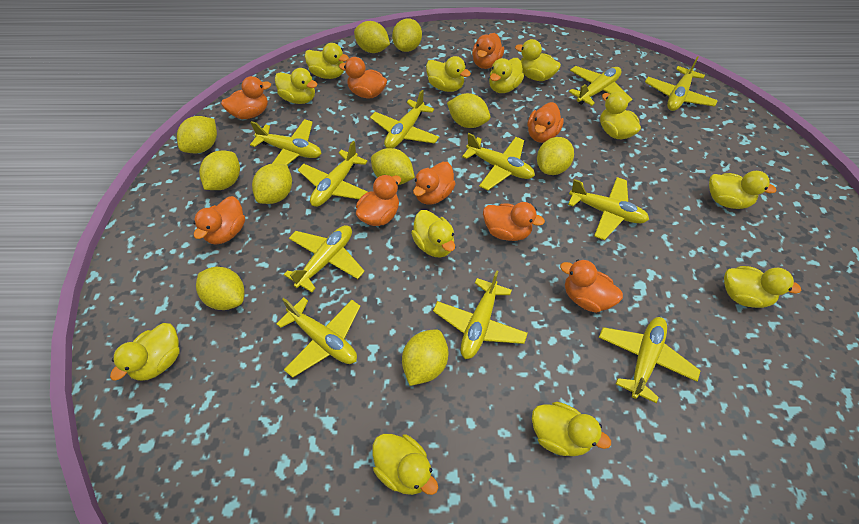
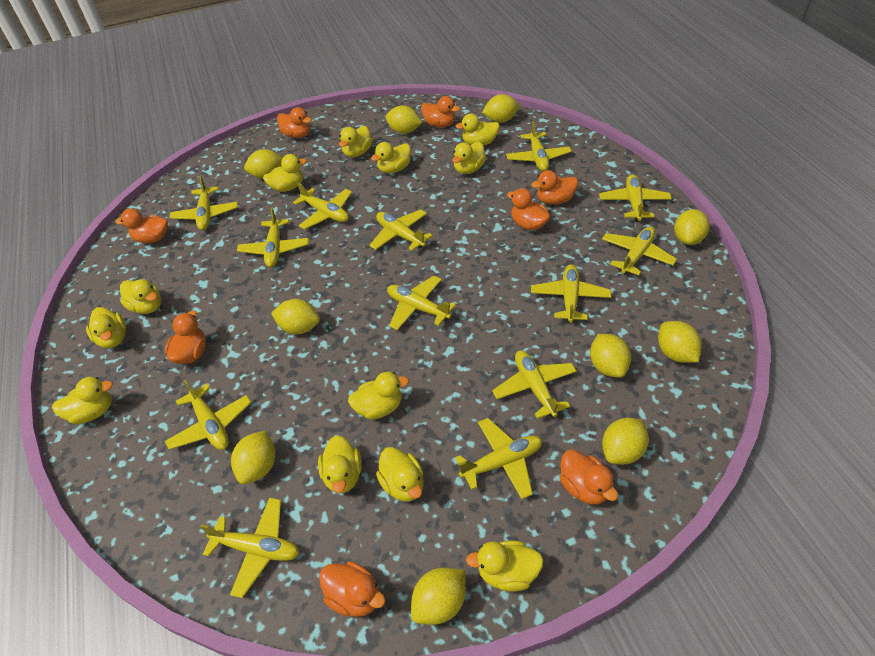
orange duck: [193,196,245,245] [221,76,271,119] [339,57,387,98] [356,175,401,226] [413,162,456,204] [472,33,504,69] [483,202,545,241] [527,102,564,143] [560,259,623,313] = 9 -> [115,208,168,243] [165,311,206,364] [277,107,312,138] [319,561,386,617] [421,96,460,127] [507,188,550,231] [531,170,578,205] [559,449,618,505] = 8
yellow plane: [250,119,321,165] [276,297,361,377] [284,225,365,292] [298,141,368,207] [370,90,439,148] [433,270,528,359] [462,133,535,190] [568,177,649,240] [569,66,632,106] [599,317,701,403] [645,56,718,111] = 11 -> [165,379,252,450] [170,176,238,230] [200,497,300,598] [237,207,309,267] [293,183,352,229] [369,209,433,251] [387,276,456,330] [455,418,542,499] [492,350,577,419] [506,121,572,171] [531,264,611,323] [599,174,672,222] [602,227,677,276] = 13

